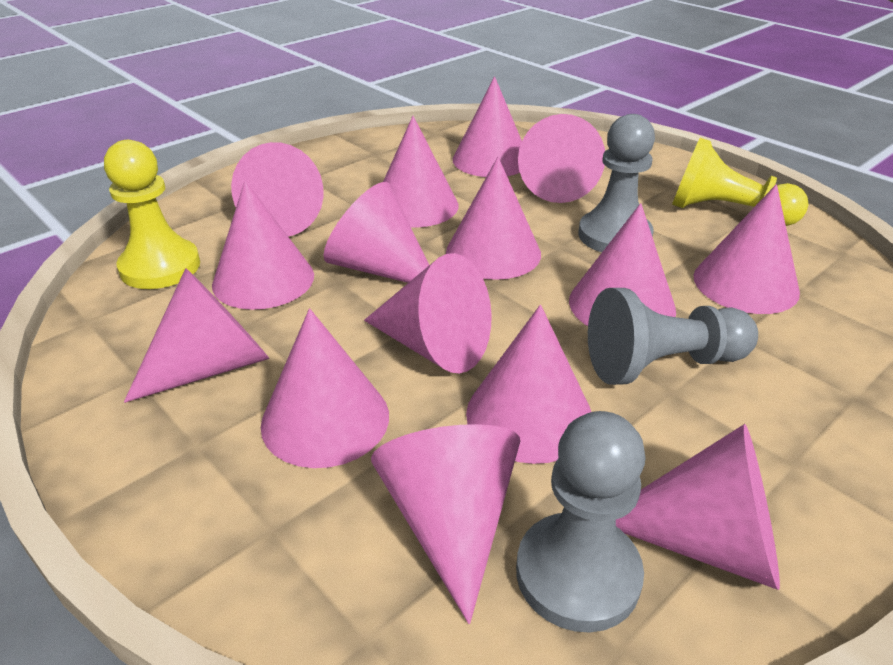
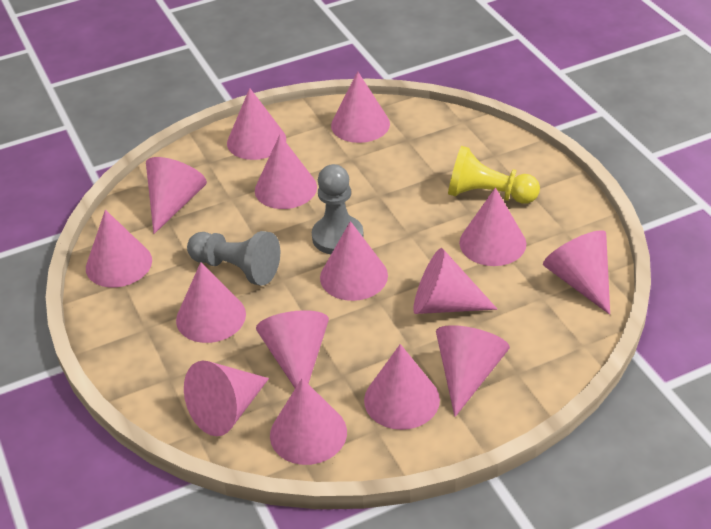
grey pawn: [516,411,645,633] [578,114,655,252] [588,288,758,385] = 3 -> [187,231,280,286] [312,164,364,254] = 2
yellow pawn: [104,140,200,289] [672,138,809,226] = 2 -> [448,146,540,204] = 1

